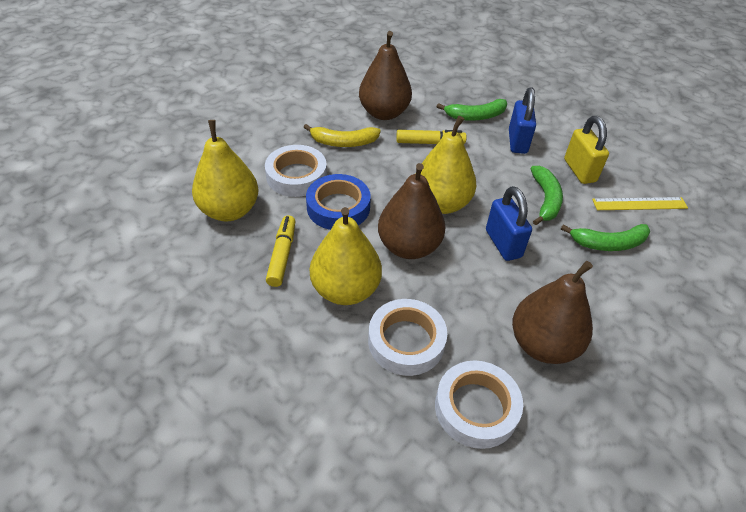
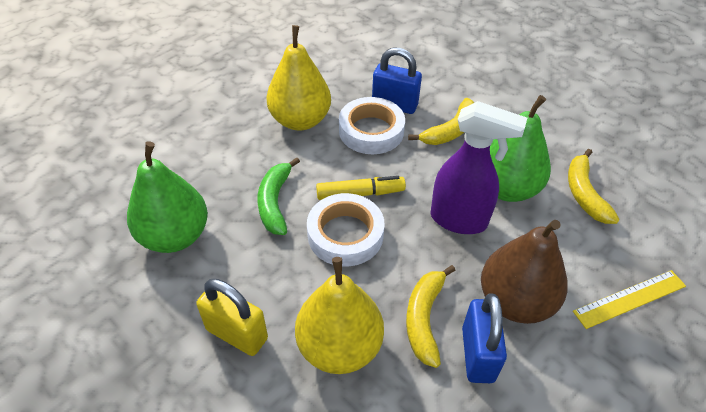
blue tape: [306,174,371,230] = 1 -> none = 0
brown pear: [359,31,412,120] [378,163,446,259] [512,261,593,364] = 3 -> [481,220,567,324] = 1
green banana: [436,99,507,121] [530,166,563,225] [561,224,650,251] = 3 -> [257,157,300,235] = 1
green pear: none = 0 -> [127,141,208,253] [490,95,551,202] = 2
purple spray bottle: none = 0 -> [431,101,527,234] = 1
white tape: [265,145,327,197] [368,299,447,376] [435,361,523,449] = 3 -> [307,193,385,266] [339,97,405,154] = 2
yellow banana: [304,124,381,147] = 1 -> [406,265,456,368] [408,98,474,145] [568,149,620,224] = 3
yellow marker: [266,215,295,287] [396,130,466,144] = 2 -> [316,176,406,200] = 1
yellow pear: [192,120,259,221] [310,207,382,305] [421,116,476,214] = 3 -> [266,25,331,130] [295,257,384,374] = 2

